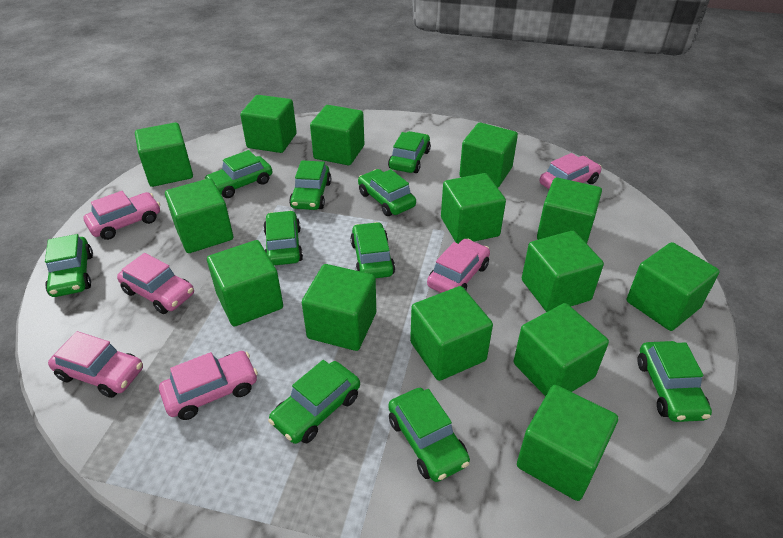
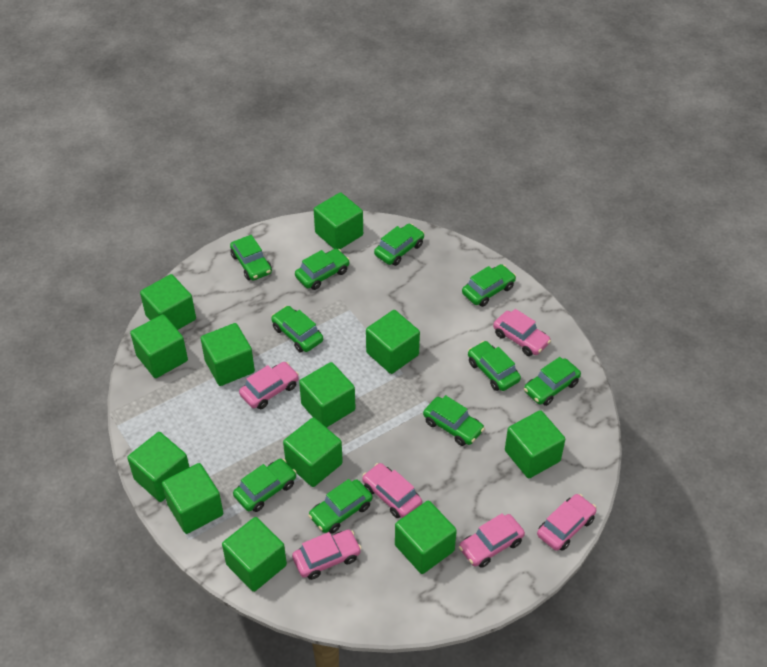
green cube: [135,122,193,187] [165,178,233,253] [207,240,283,326] [240,95,297,153] [302,264,376,351] [310,105,364,165] [410,286,493,381] [441,173,506,244] [459,122,518,188] [514,303,609,396] [517,385,618,501] [522,231,604,312] [537,177,602,244] [627,242,720,331] = 14 -> [127,432,189,502] [130,314,188,378] [140,274,196,330] [162,463,223,534] [201,323,255,386] [222,517,287,592] [283,417,343,487] [299,362,355,428] [314,192,363,249] [366,310,420,374] [395,501,457,574] [505,410,565,478] = 12

